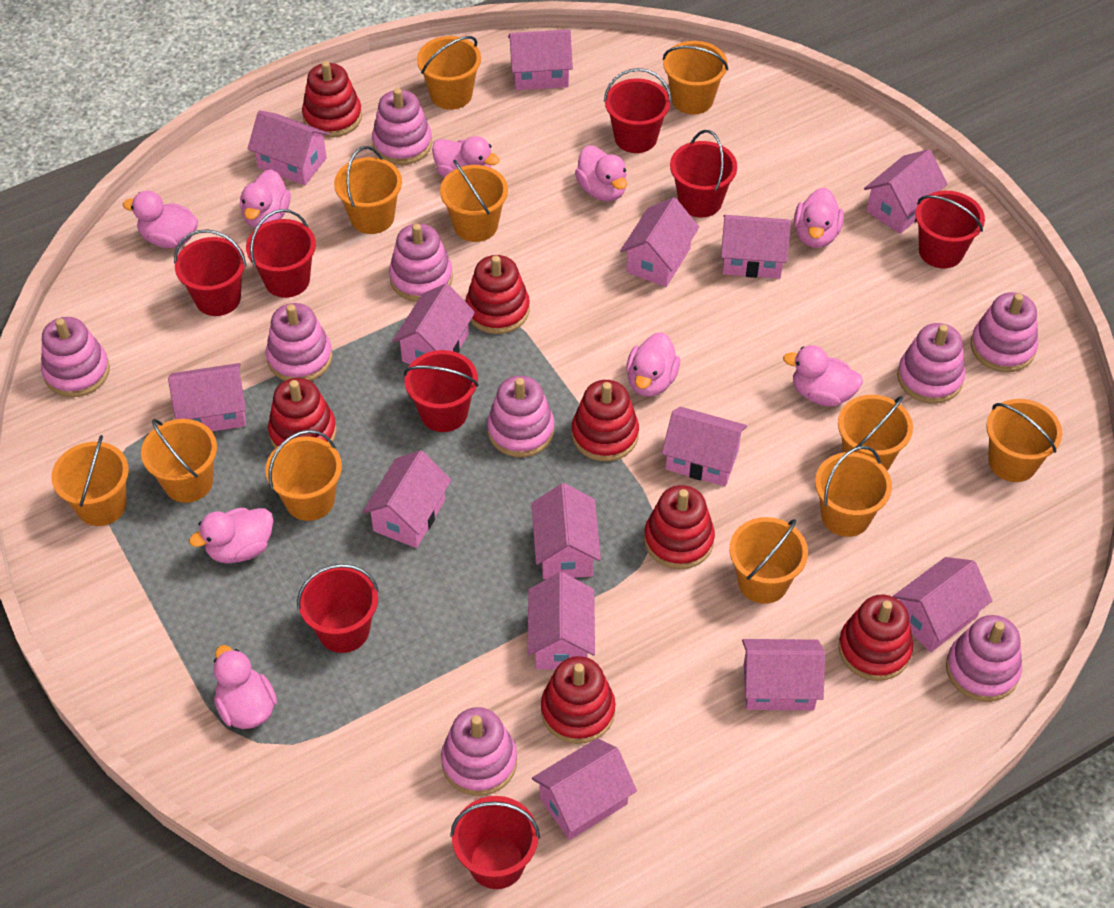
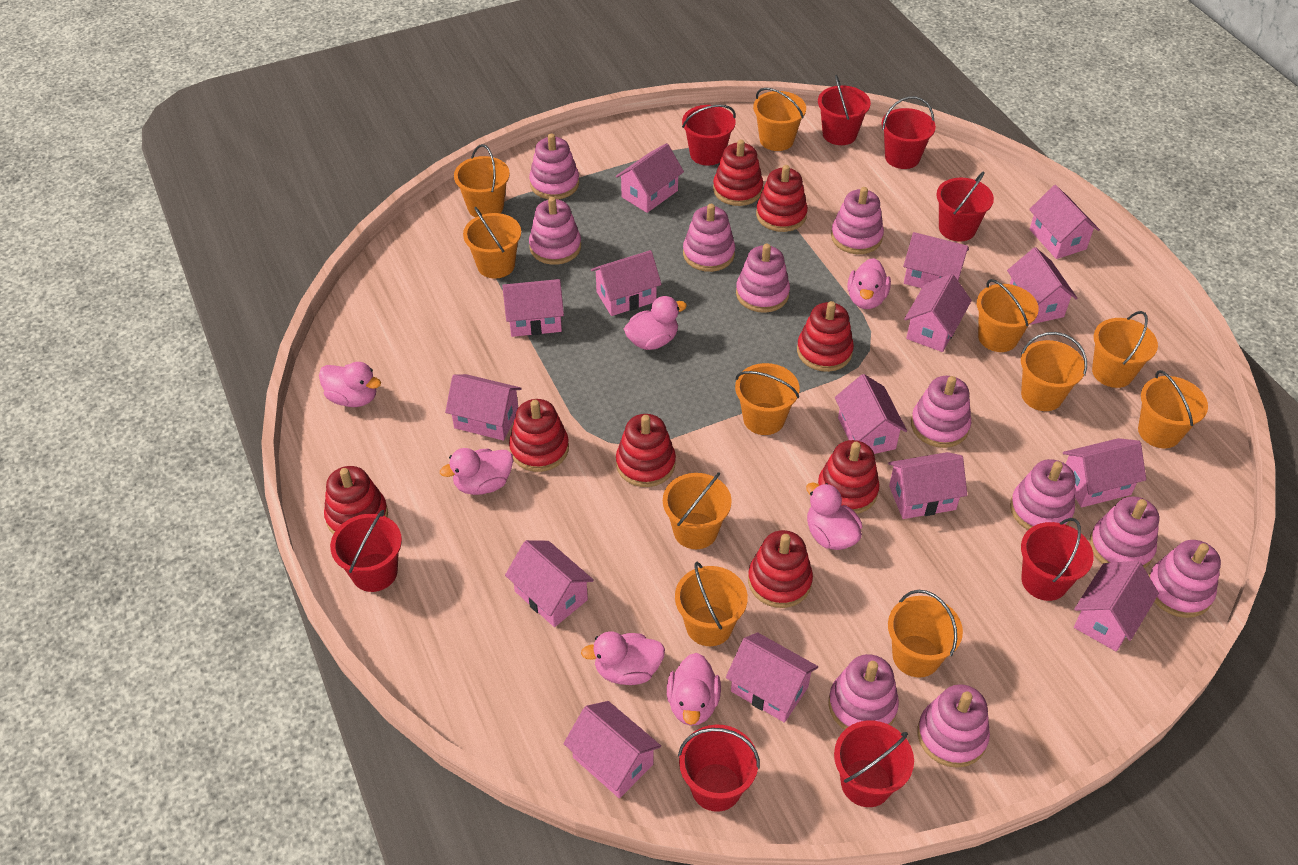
pink duck: [123,191,198,248] [189,508,273,563] [214,645,277,729] [240,169,291,228] [432,136,500,178] [575,145,627,201] [626,332,680,397] [783,345,863,407] [794,188,844,248] = 9 -> [319,362,381,407] [440,448,513,495] [581,631,665,685] [624,296,687,350] [667,653,721,726] [806,483,862,550] [847,258,891,309] = 7
pink house: [168,363,246,431] [248,110,330,185] [362,450,451,548] [392,283,475,364] [508,29,573,90] [528,572,595,669] [531,483,601,579] [532,738,637,840] [620,197,699,287] [662,407,747,486] [721,215,791,279] [742,639,825,711] [864,149,947,234] [893,557,992,652] = 14 -> [445,374,522,441] [502,279,564,337] [505,540,594,627] [563,701,661,799] [591,250,662,316] [616,143,684,213] [726,632,818,723] [835,374,907,454] [888,452,967,519] [903,232,969,288] [904,274,972,352] [1007,247,1077,325] [1029,185,1100,259] [1063,438,1146,507] [1074,561,1159,652] = 15
pink stacking toy: [41,317,110,397] [266,303,332,381] [372,88,432,165] [389,223,453,302] [441,707,517,796] [487,376,554,457] [897,323,965,404] [946,615,1022,702] [970,292,1038,372] = 9 -> [529,134,579,199] [529,197,581,265] [683,204,735,272] [736,244,790,313] [828,654,899,730] [831,187,884,254] [911,376,971,448] [917,684,990,768] [1010,459,1075,530] [1089,496,1159,569] [1149,540,1221,618] = 11
red stacking toy: [268,378,336,448] [302,61,362,138] [465,255,530,334] [541,656,616,744] [572,380,639,461] [644,485,715,569] [838,595,913,681] = 7 -> [324,466,388,534] [509,399,569,472] [616,414,676,487] [713,140,763,206] [748,530,813,608] [756,165,808,232] [797,301,854,372] [818,440,880,514] = 8

